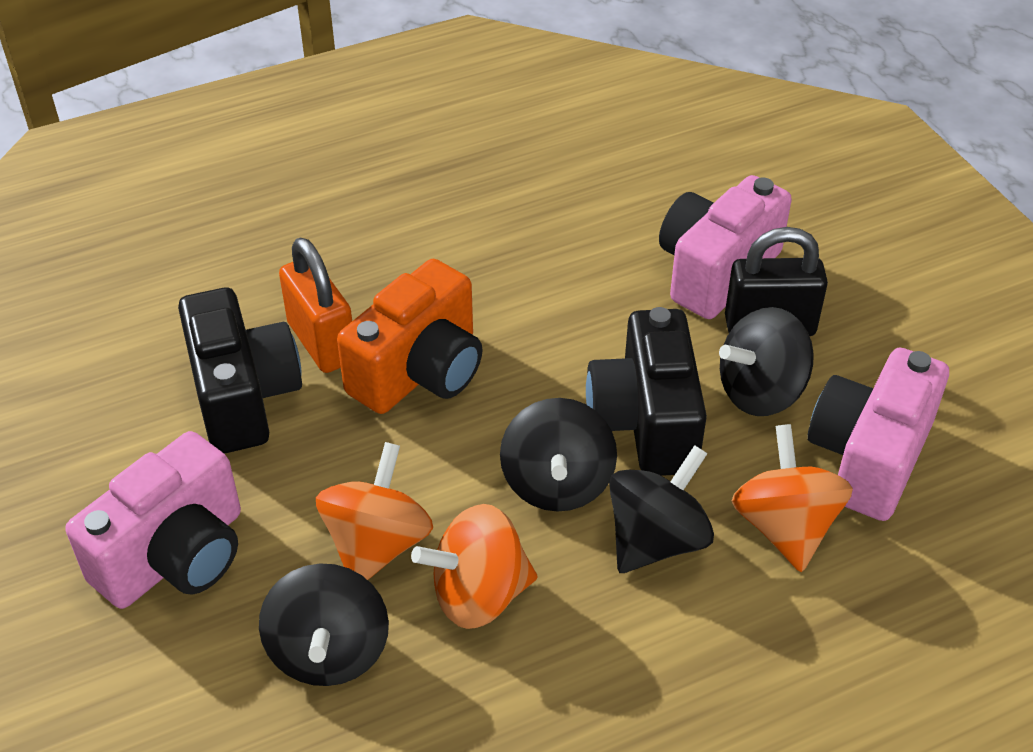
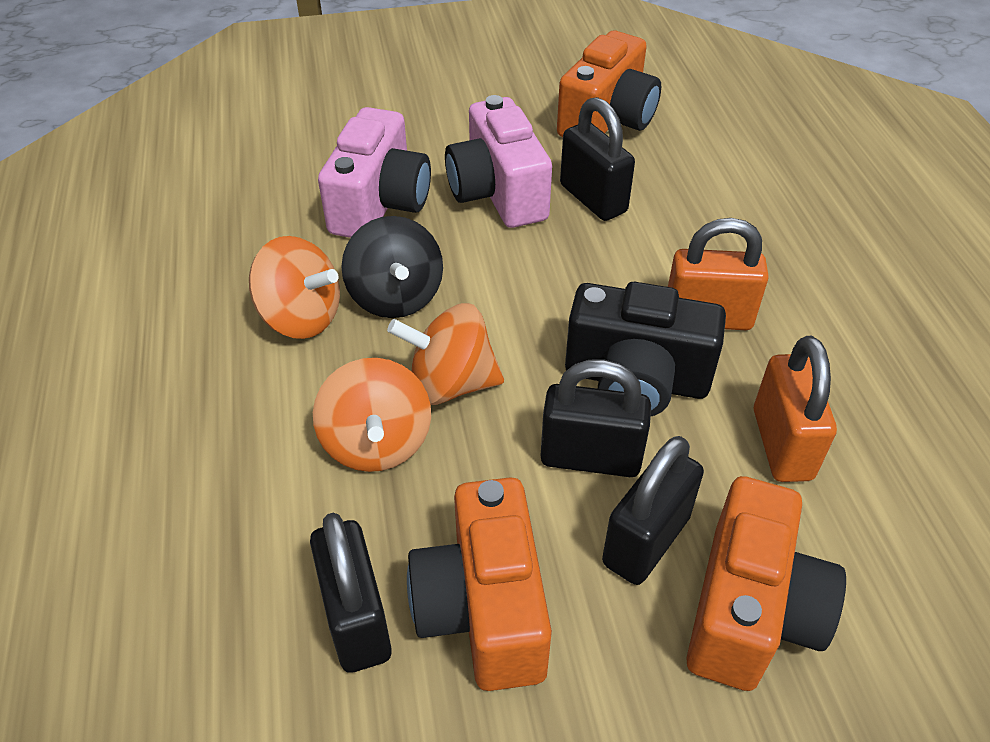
black camera: [178,288,302,454] [586,307,707,476] = 2 -> [565,282,726,416] = 1
black padlock: [725,227,828,336] = 1 -> [310,513,392,673] [540,359,651,477] [560,97,635,221] [602,436,704,585] = 4
black spinning top: [259,563,389,686] [500,398,617,512] [609,445,714,573] [719,307,814,416] = 4 -> [342,216,443,318] = 1
orange camera: [337,259,483,414] = 1 -> [407,477,552,691] [557,31,661,137] [686,476,846,691] = 3
orange padlock: [279,238,352,373] = 1 -> [668,218,769,330] [754,336,837,482] = 2
pink camera: [66,431,241,609] [659,175,792,319] [808,348,949,521] = 3 -> [318,107,431,238] [445,95,552,228] = 2

